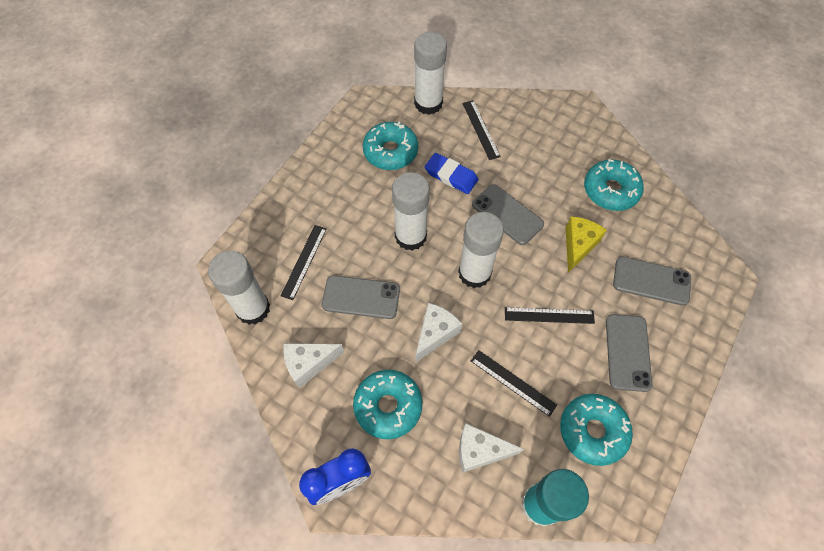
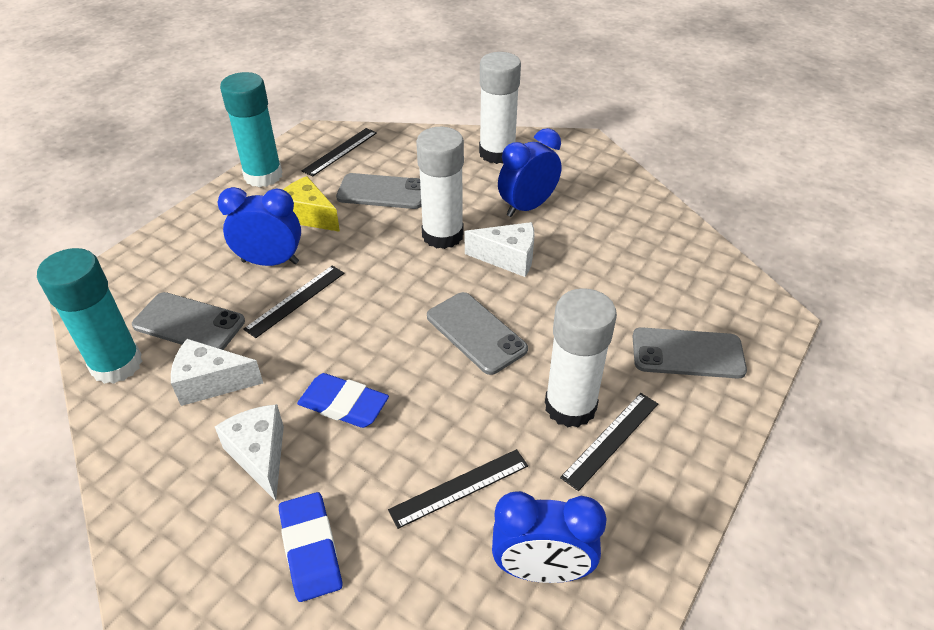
blue clock: [299,448,371,505] = 1 -> [217,187,301,266] [492,491,607,583] [498,128,562,217] = 3
blue eraser: [425,153,478,194] = 1 -> [279,492,342,602] [297,373,389,428] = 2
turquoise donut: [353,370,422,439] [363,122,418,170] [560,394,633,466] [584,159,644,211] = 4 -> none = 0
turquoise glue stick: [521,469,589,527] = 1 -> [37,248,142,384] [220,72,282,187] = 2
white glue stick: [208,251,270,325] [392,172,430,251] [414,32,447,115] [458,212,504,288] = 4 -> [416,127,464,249] [479,52,521,164] [545,288,617,427] = 3

